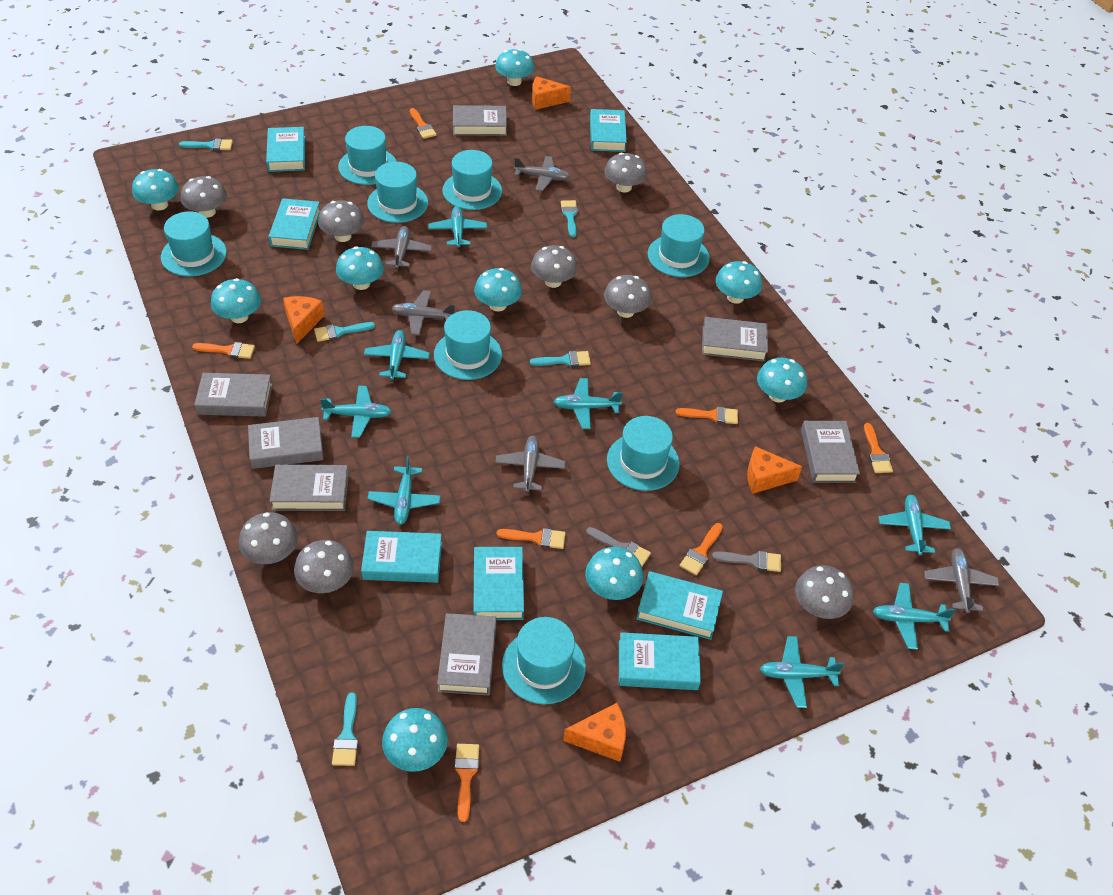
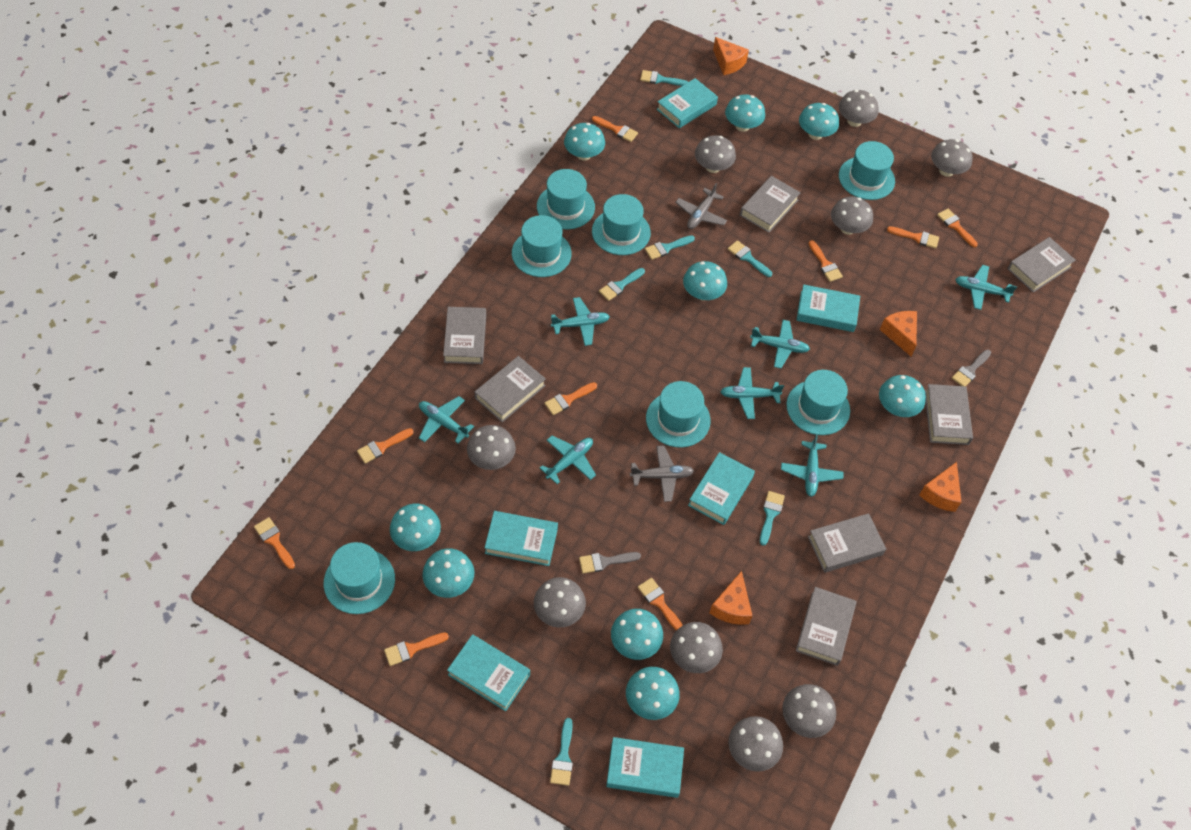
grey mushroom: [180,176,227,218] [239,512,298,564] [294,540,354,593] [318,200,364,242] [531,245,578,288] [604,275,652,318] [605,152,647,193] [795,565,854,619] = 8 -> [467,425,516,470] [534,577,586,628] [670,622,723,673] [695,135,736,173] [728,716,783,772] [782,684,836,738] [831,197,873,235] [838,90,878,127] [931,139,973,177] = 9
grey plane: [371,226,432,269] [392,290,455,335] [495,435,566,493] [514,156,570,191] [924,548,999,613] = 5 -> [630,445,694,502] [675,183,727,229] = 2
orange brush: [192,342,255,359] [410,108,437,139] [455,744,479,822] [497,528,565,549] [676,407,738,424] [680,523,723,575] [864,423,893,473] = 7 -> [254,517,295,569] [357,428,413,464] [384,632,449,666] [544,382,597,415] [592,116,638,142] [638,578,683,631] [808,240,843,282] [887,226,939,249] [937,209,978,247] = 9
turquoise book: [266,127,305,172] [268,198,320,250] [361,531,442,583] [473,547,524,620] [590,109,627,152] [619,632,701,690] [636,571,723,640] = 7 -> [447,634,530,711] [484,511,558,566] [606,737,684,798] [657,78,718,128] [688,452,755,525] [797,284,860,332] = 6
turquoise brush: [179,139,233,151] [314,322,375,342] [332,692,358,766] [530,351,591,367] [561,200,578,237] = 5 -> [550,718,573,786] [599,268,645,301] [640,70,688,86] [645,235,695,260] [728,240,772,277] [760,491,785,546] = 6
turquoise hat: [161,212,227,277] [338,126,397,185] [367,162,428,223] [434,310,502,380] [442,150,502,210] [502,617,586,704] [607,416,680,491] [648,214,710,277] = 8 -> [324,542,395,614] [512,215,571,277] [537,169,595,229] [592,194,651,255] [646,381,711,448] [786,370,850,435] [839,141,895,200] = 7
turquoise plane: [320,386,392,438] [364,330,430,380] [367,456,440,525] [428,206,487,248] [553,378,623,429] [760,636,844,708] [873,583,956,650] [879,495,951,555] = 8 -> [419,396,474,443] [540,435,596,484] [551,297,610,346] [720,367,784,419] [750,320,810,368] [781,434,844,497] [955,265,1017,310] = 7

